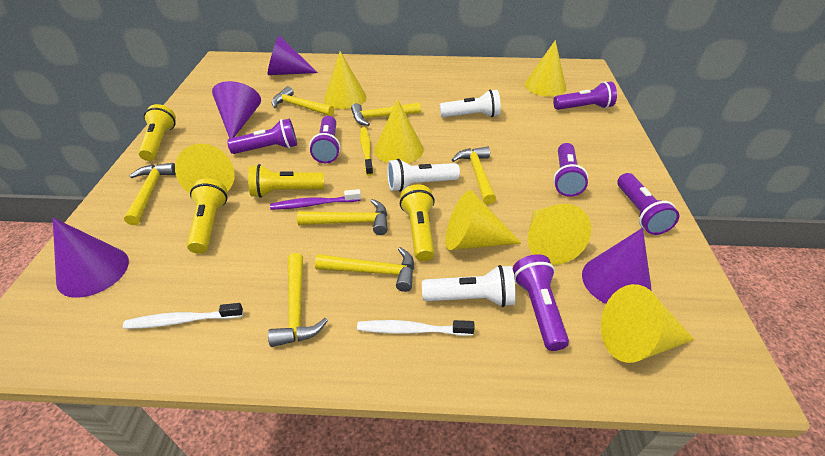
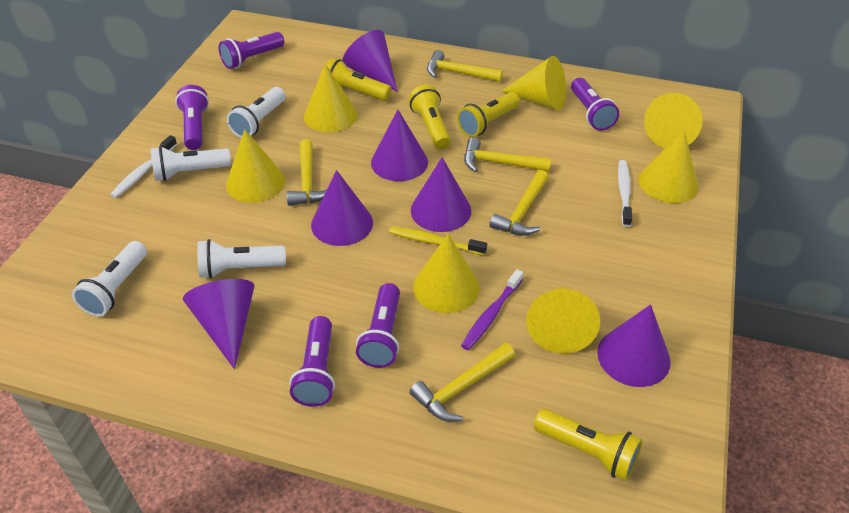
purple cone: [53,218,129,298] [212,81,261,138] [268,35,318,75] [582,228,651,304] = 4 -> [183,279,254,369] [311,170,373,246] [343,30,398,92] [371,110,428,181] [411,157,471,232] [597,304,671,387] = 6
purple flashlight: [227,119,297,154] [309,116,341,163] [513,254,569,351] [553,81,617,110] [553,143,588,197] [617,173,679,235] = 6 -> [175,85,209,150] [219,32,284,69] [290,316,335,407] [356,283,400,368] [571,78,619,131] = 5
white flashlight: [387,159,460,192] [422,265,516,307] [440,90,501,117] = 3 -> [72,241,147,317] [151,146,231,181] [197,239,286,279] [227,87,286,138] = 4
yellow hammer: [124,163,176,225] [268,253,328,347] [272,86,334,116] [297,199,388,235] [315,247,414,292] [351,103,421,126] [452,146,496,205] = 7 -> [287,139,327,206] [410,343,515,421] [427,50,503,82] [464,137,551,172] [490,170,549,236] = 5

